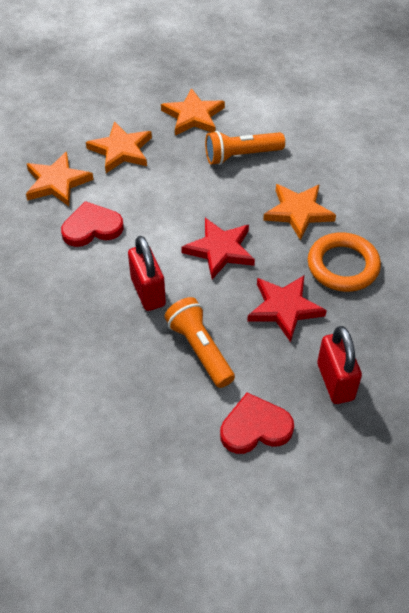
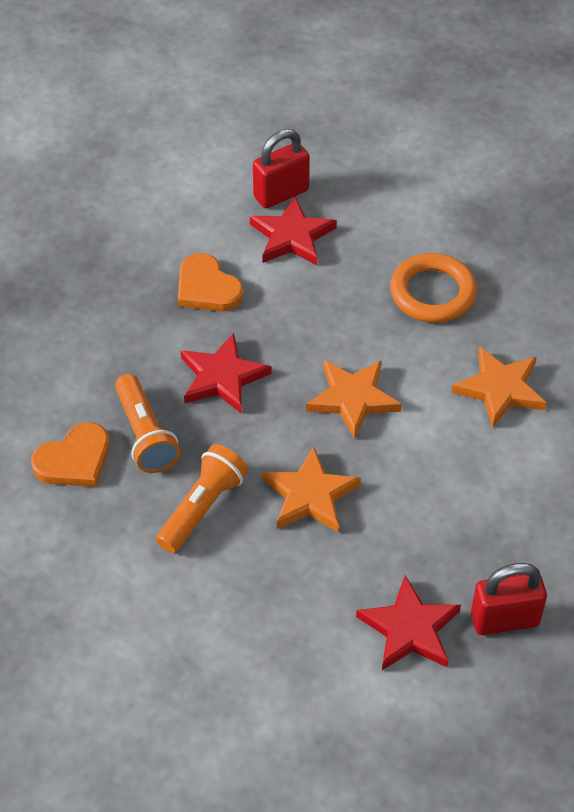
orange heart: none = 0 -> [31,422,110,487] [178,253,244,311] = 2
orange star: [26,152,94,206] [86,121,152,173] [161,88,225,135] [263,184,336,241] = 4 -> [262,446,361,533] [306,360,402,439] [451,346,546,428] = 3
red heart: [61,201,124,247] [220,393,294,454] = 2 -> none = 0
red star: [181,218,255,279] [247,276,327,343] = 2 -> [181,333,272,414] [250,196,337,265] [356,575,461,670] = 3

